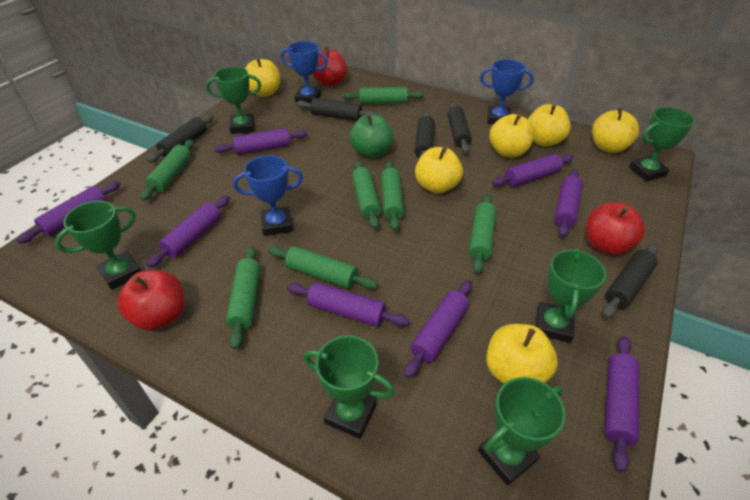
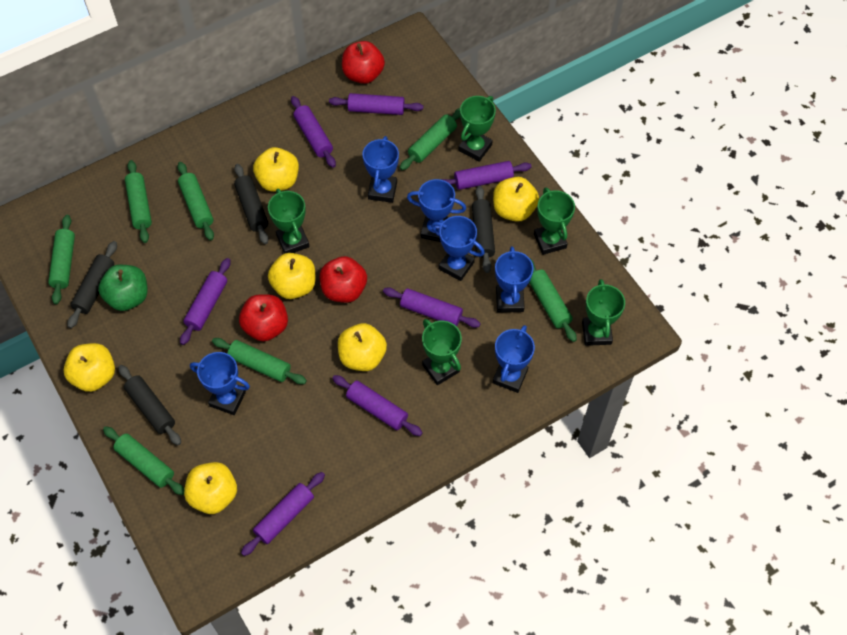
black rolling pin: [147,114,214,163] [296,98,377,121] [415,112,435,160] [448,103,472,154] [603,244,659,318] = 5 -> [67,241,117,328] [118,365,181,445] [234,164,269,244] [472,186,495,273] = 4
blue trophy: [233,155,303,236] [281,41,328,103] [480,59,534,124] = 3 -> [190,352,250,415] [362,136,399,203] [407,179,466,242] [431,216,485,281] [493,325,535,393] [495,246,534,312] = 6
green trophy: [55,201,141,290] [206,67,261,134] [304,335,395,439] [478,377,566,486] [536,248,606,343] [629,107,695,181] = 6 -> [268,189,310,254] [422,319,462,385] [459,96,496,162] [534,187,575,255] [582,279,625,346] = 5
purple rolling pin: [17,181,121,244] [147,196,230,268] [214,128,307,155] [287,282,409,327] [404,280,472,378] [492,154,574,187] [554,170,583,237] [605,336,639,473] = 8 -> [180,258,230,345] [241,472,325,556] [291,96,336,168] [329,93,423,115] [332,375,423,436] [383,287,481,328] [441,161,532,190] = 7

